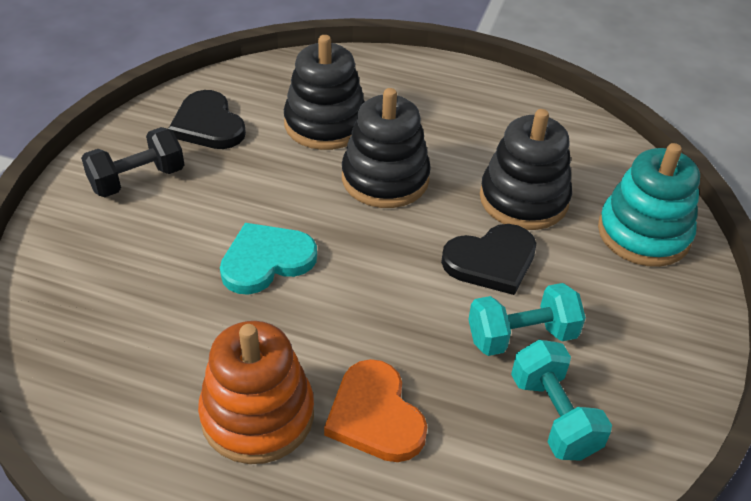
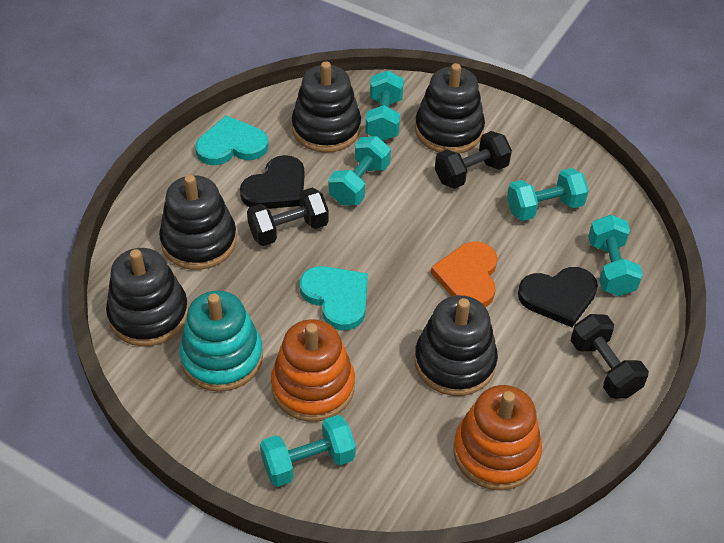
black dumbbell: [81,127,184,197] = 1 -> [247,188,329,246] [435,131,512,189] [571,314,649,399] = 3
black stacking toy: [284,35,365,150] [342,88,431,208] [480,109,572,230] = 3 -> [106,248,189,346] [159,175,237,270] [292,61,361,153] [415,63,485,153] [415,295,498,396] = 5
orange stacking toy: [198,321,314,464] = 1 -> [271,319,355,422] [453,385,542,491] = 2
turquoise dumbbell: [468,283,586,356] [511,340,612,461] = 2 -> [260,415,356,487] [329,136,391,205] [365,71,404,141] [507,168,589,221] [588,214,643,296] = 5
turquoise heart: [220,223,317,295] = 1 -> [195,115,268,165] [300,266,368,331] = 2

